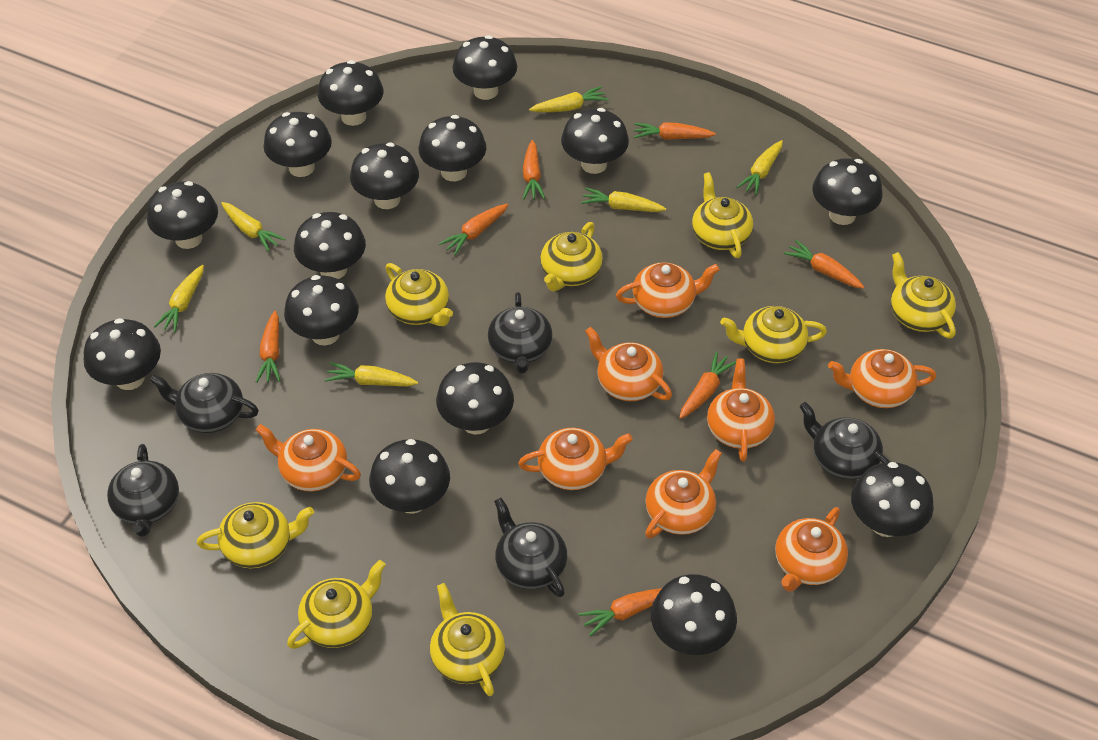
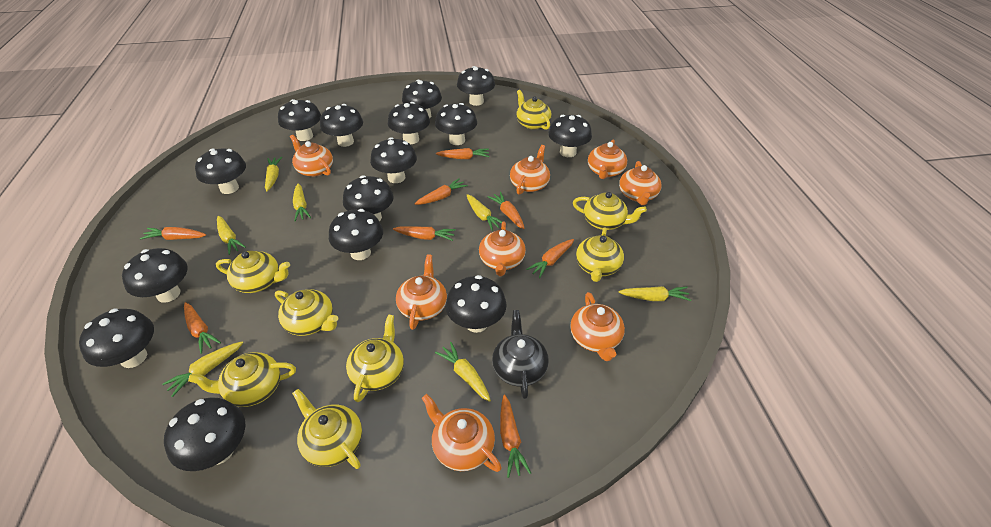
black teapot: [107,444,179,537] [150,373,259,433] [488,292,553,374] [494,498,567,597] [799,402,890,480] = 5 -> [492,310,549,399] = 1
orange carrot: [256,311,280,383] [439,204,508,255] [523,140,545,200] [578,588,662,636] [634,122,716,140] [679,351,736,419] [784,240,864,289] = 7 -> [140,227,206,240] [184,302,221,354] [393,226,456,241] [415,178,468,205] [436,148,489,159] [488,192,525,229] [500,395,531,478] [526,239,574,278] = 8
yellow carrot: [154,265,204,332] [221,202,286,252] [325,362,418,386] [529,86,608,112] [581,187,666,212] [736,140,783,195] = 6 -> [162,341,243,397] [217,216,246,255] [265,157,282,191] [293,183,311,221] [435,342,491,402] [467,194,502,231] [618,286,691,301] = 7

